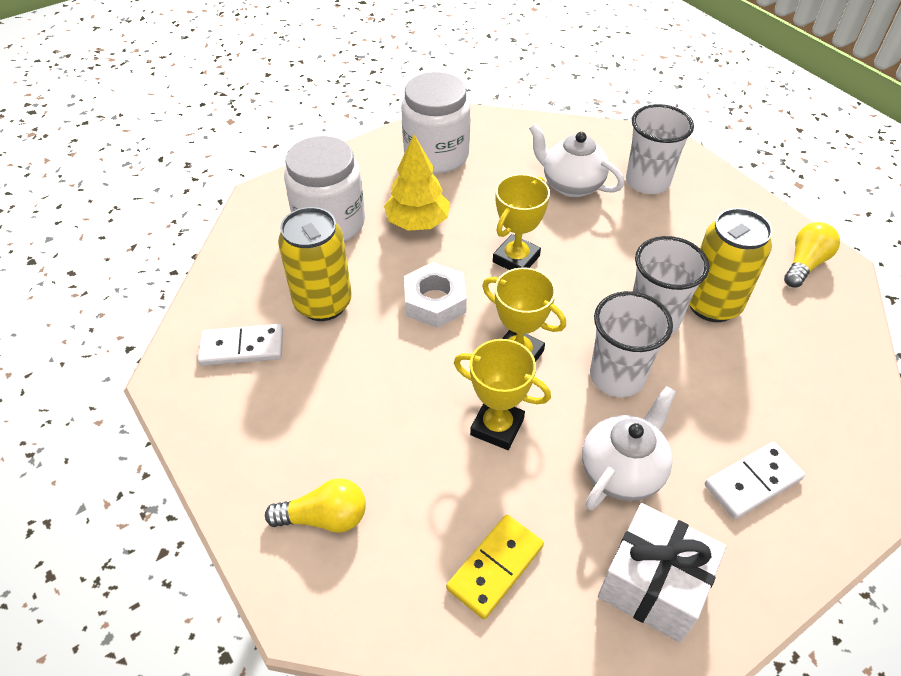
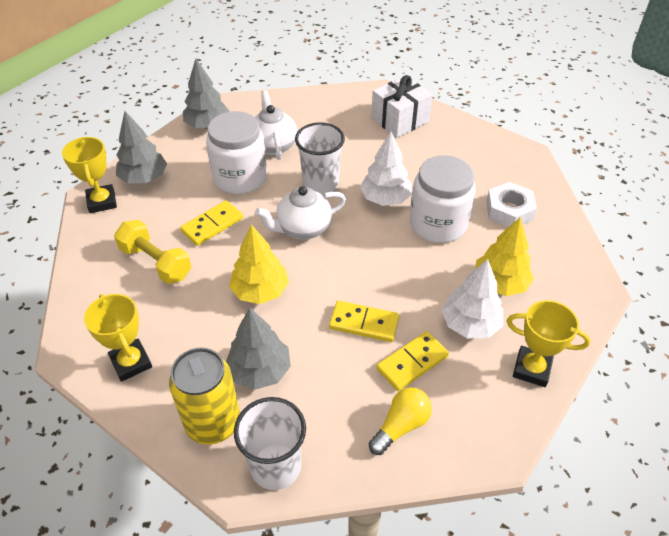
grey tree: none = 0 -> [116,111,167,183] [183,59,230,129] [226,308,291,390] = 3
white cup: [590,291,673,397] [626,104,694,194] [633,236,709,335] = 3 -> [234,397,306,490] [295,122,345,194] = 2
white domino: [198,324,283,366] [705,442,805,519] = 2 -> none = 0
white tree: none = 0 -> [360,132,412,206] [442,259,503,338] = 2
yellow can: [278,207,352,321] [689,208,773,322] = 2 -> [169,348,240,445] = 1
yellow domino: [446,515,544,619] = 1 -> [180,200,243,246] [329,301,399,342] [376,331,449,391] = 3
yellow dumbbell: none = 0 -> [114,220,191,284] = 1
yellow light bulb: [265,478,366,533] [784,222,840,288] = 2 -> [369,387,432,455] = 1
yellow tree: [384,135,450,231] = 1 -> [229,224,289,304] [475,217,534,296] = 2

